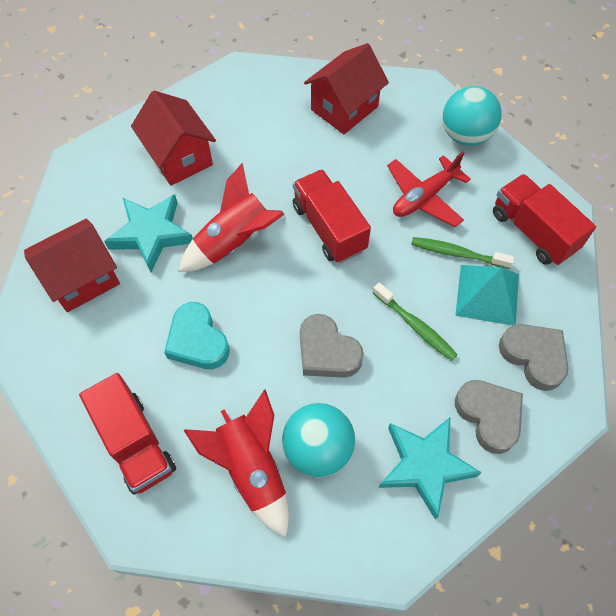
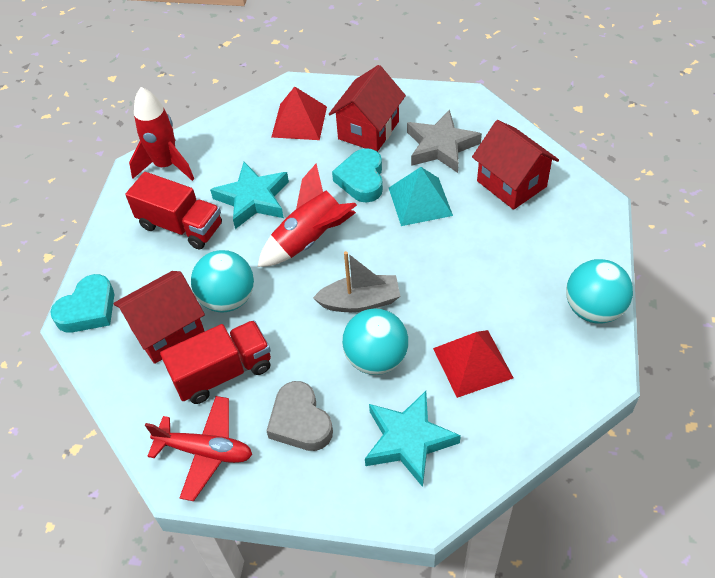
green toothbrush: [373,282,458,361] [411,237,514,269] = 2 -> none = 0
grey boat: none = 0 -> [313,251,400,312] = 1
grey heart: [300,314,364,378] [455,380,523,454] [499,324,568,391] = 3 -> [266,381,333,451] = 1
grey star: none = 0 -> [407,110,482,173] = 1
red pyramid: none = 0 -> [272,87,327,140] [433,330,513,398] = 2
red truck: [79,373,176,495] [293,169,371,263] [493,174,596,265] = 3 -> [125,172,222,249] [160,320,271,404] = 2
turquoise ball: [282,403,355,478] [443,86,502,146] = 2 -> [191,250,254,313] [342,308,408,375] [566,259,633,324] = 3
turquoise heart: [164,302,230,369] = 1 -> [50,274,114,333] [332,148,383,203] = 2

